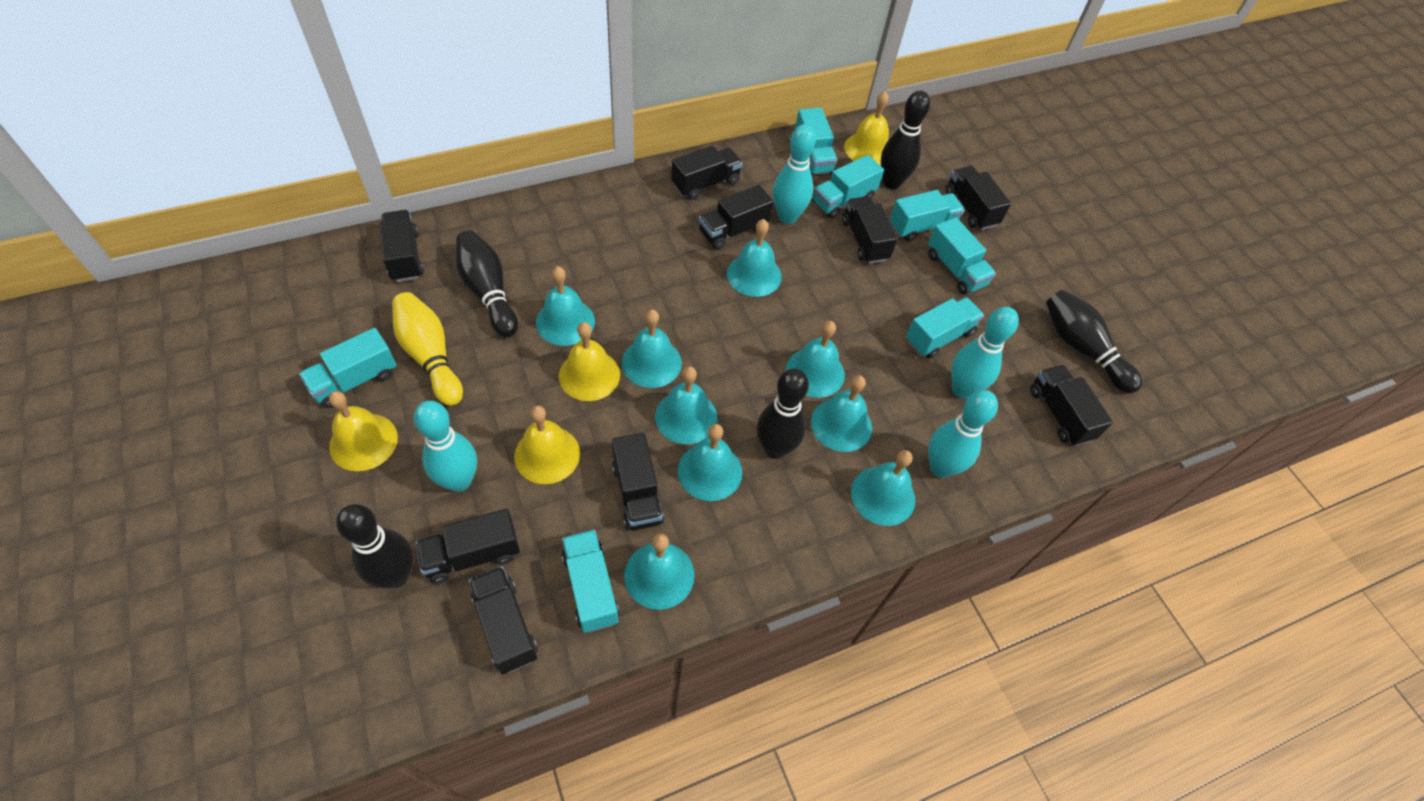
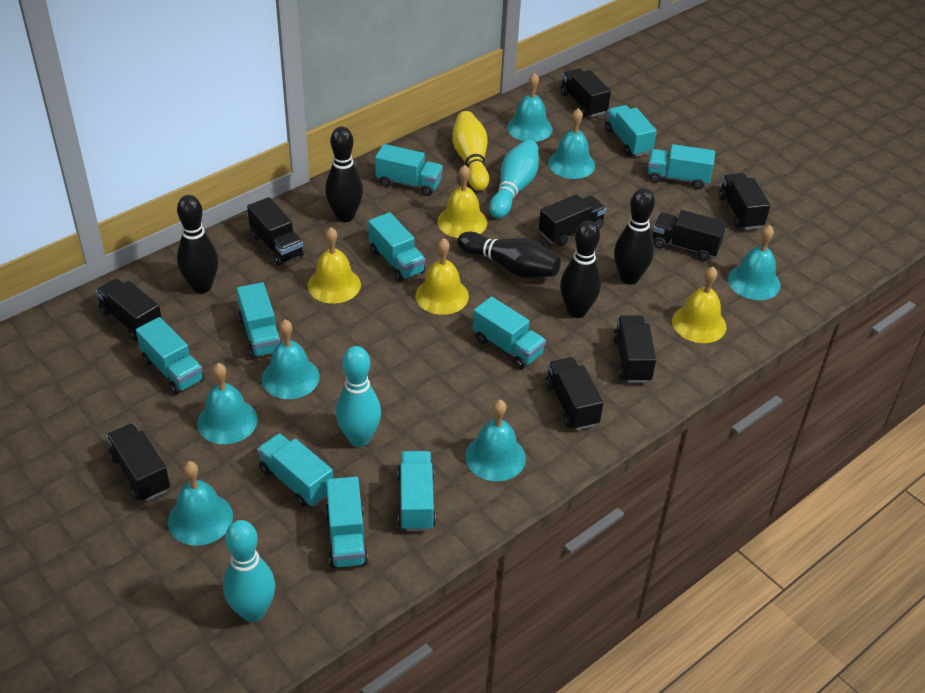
turquoise bell: [536,266,595,346] [622,309,682,388] [624,534,695,610] [655,366,717,444] [678,424,742,501] [727,219,782,297] [786,321,845,398] [811,375,872,452] [851,450,915,526] = 9 -> [168,461,233,546] [197,363,258,444] [262,320,320,399] [465,400,526,481] [507,72,552,142] [548,108,595,179] [728,225,781,300] = 7
turquoise bowling pin: [414,401,477,492] [773,124,816,224] [928,390,998,478] [951,307,1019,399] = 4 -> [223,520,275,622] [336,346,381,447] [489,140,539,219] = 3
turquoise truck: [299,328,397,408] [562,530,619,633] [795,108,837,175] [812,155,884,218] [890,190,965,242] [906,297,984,359] [928,217,996,295] = 7 -> [136,317,204,394] [237,282,281,359] [257,433,333,507] [325,477,368,568] [368,212,425,282] [375,144,443,196] [398,451,436,531] [473,297,546,369] [605,105,657,157] [647,144,715,189] = 10

